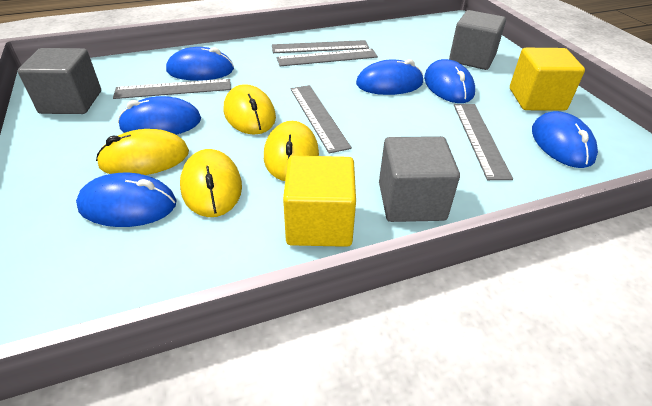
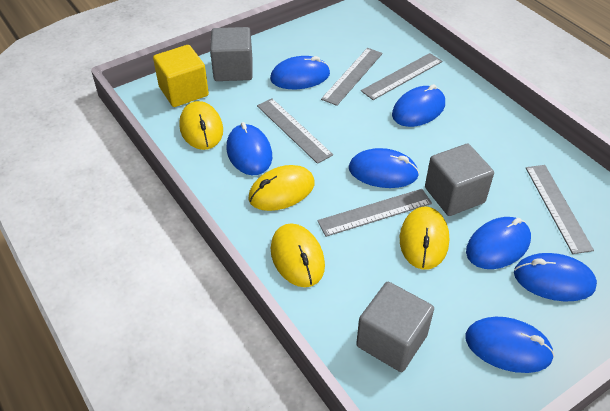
blue mouse: [76,173,176,227] [118,96,201,135] [166,47,234,81] [356,59,423,95] [424,59,475,103] [532,111,598,168] = 6 -> [226,122,272,175] [270,56,330,89] [349,148,419,188] [392,84,445,127] [465,317,555,373] [466,217,531,269] [514,253,597,302] = 7
yellow cube: [283,156,356,247] [510,48,585,111] = 2 -> [153,45,209,107] = 1

